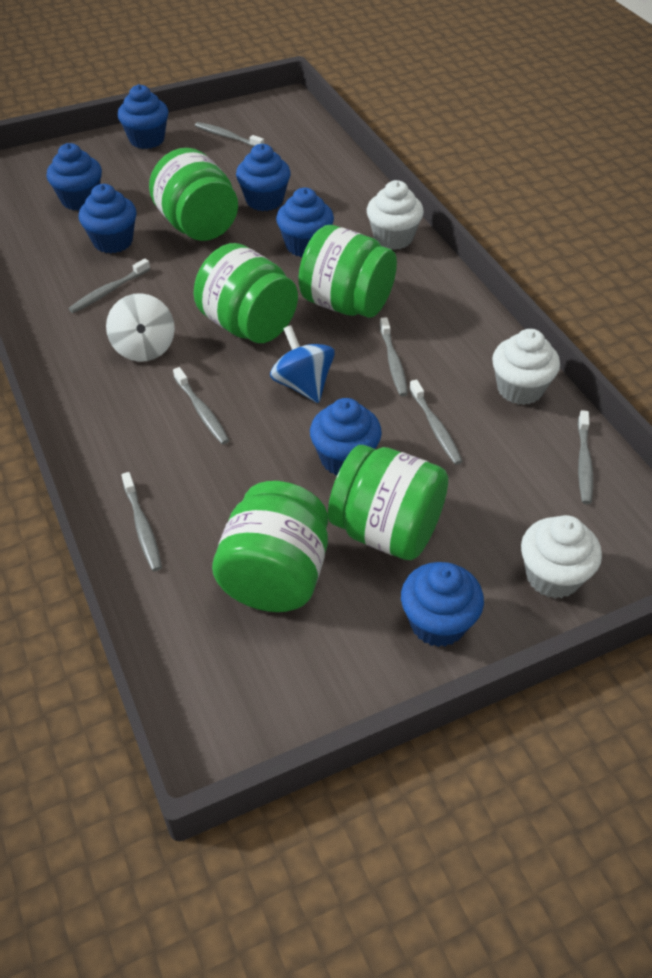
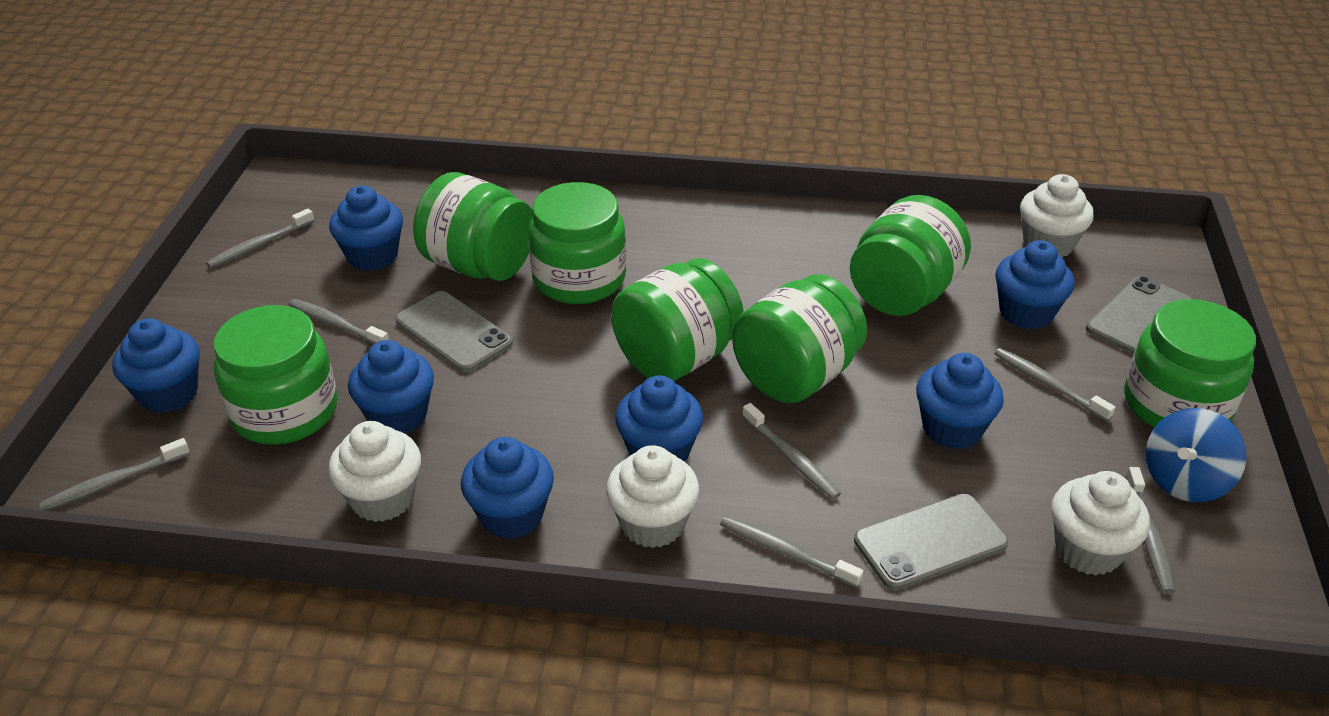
green jar: [149,148,238,241] [194,243,298,343] [212,481,328,612] [298,225,397,318] [328,445,448,560] = 5 -> [214,305,337,445] [413,172,533,281] [528,182,626,304] [611,258,744,381] [732,274,867,403] [850,195,971,316] [1124,299,1256,428] = 7
grey phone: none = 0 -> [395,291,513,372] [854,494,1008,590] [1086,276,1192,355] = 3
white cupcake: [367,180,424,250] [492,329,560,405] [521,515,602,598] = 3 -> [328,421,421,522] [606,445,699,548] [1020,174,1094,258] [1051,471,1150,575] = 4
white spinning top: [106,293,175,362] = 1 -> none = 0

